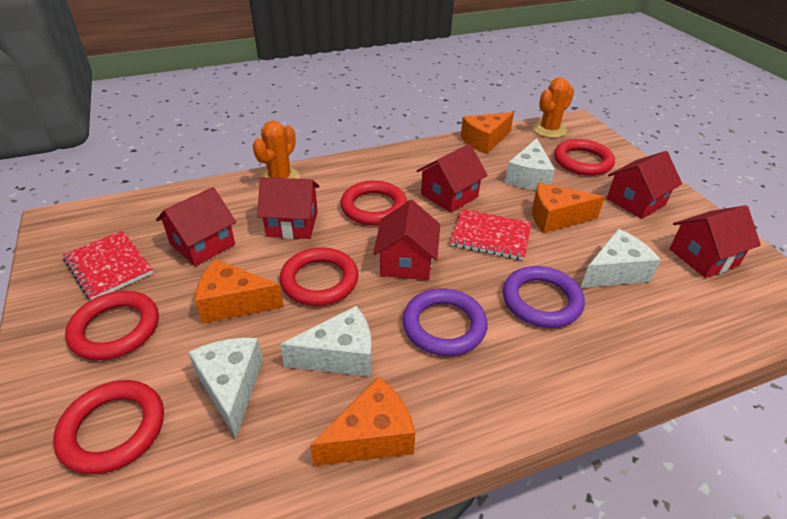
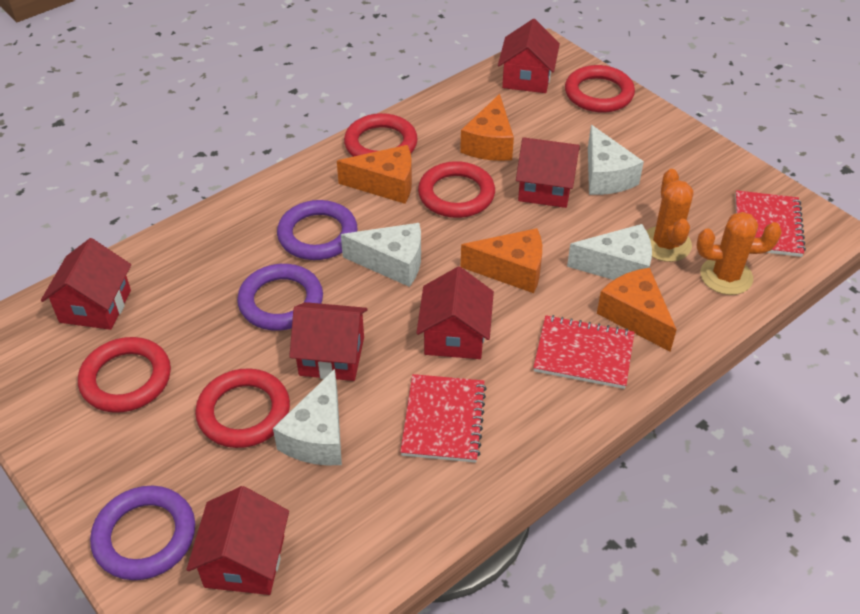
purple ring: [403,288,487,356] [503,266,585,328] = 2 -> [90,486,195,580] [237,264,323,330] [277,200,357,260] = 3
red notebook: [63,231,153,300] [450,209,532,260] = 2 -> [400,374,487,463] [533,315,635,389] [735,190,806,257] = 3

